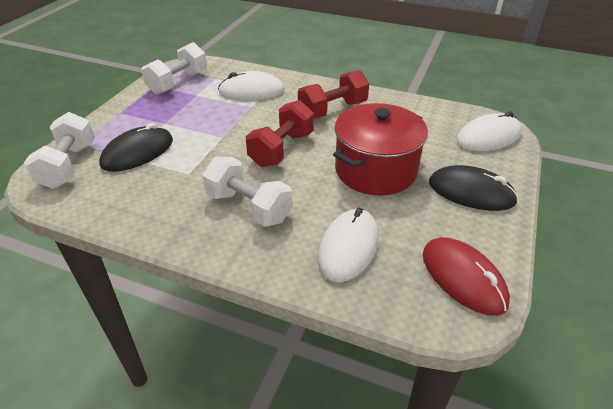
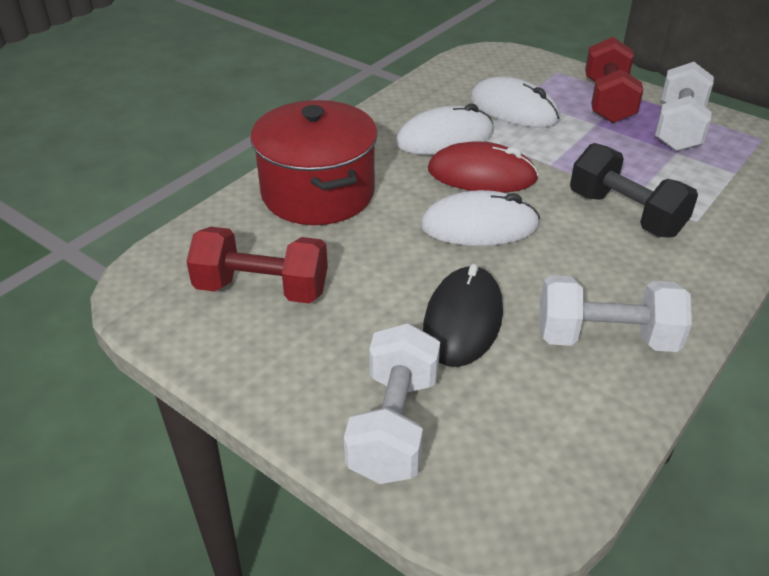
black dumbbell: none = 0 -> [570,143,698,238] = 1
black mouse: [99,123,173,172] [429,165,518,211] = 2 -> [423,264,503,367] = 1

